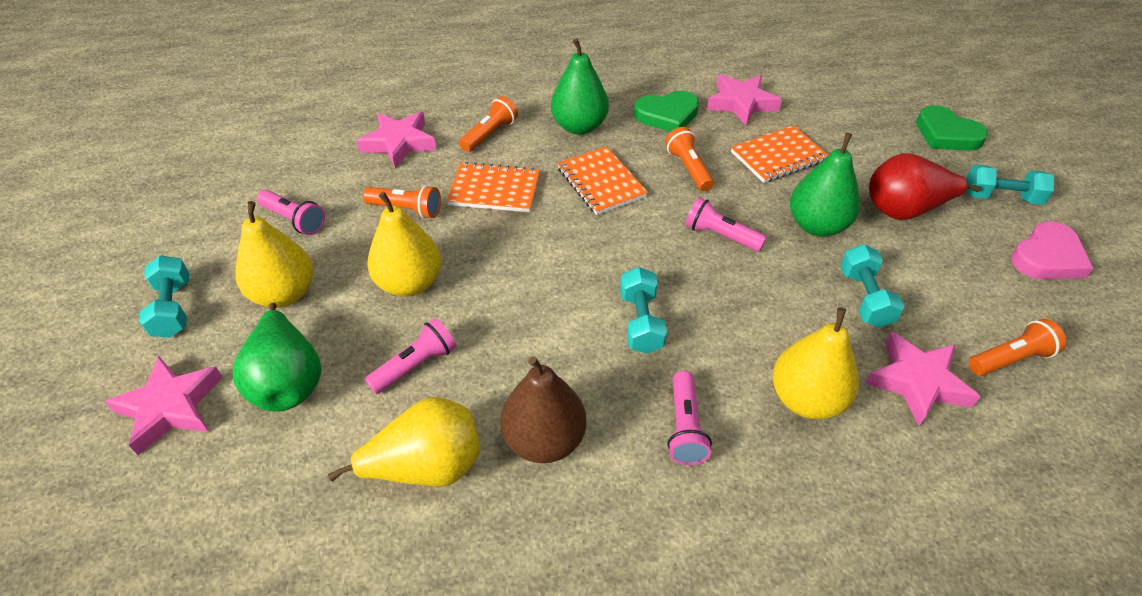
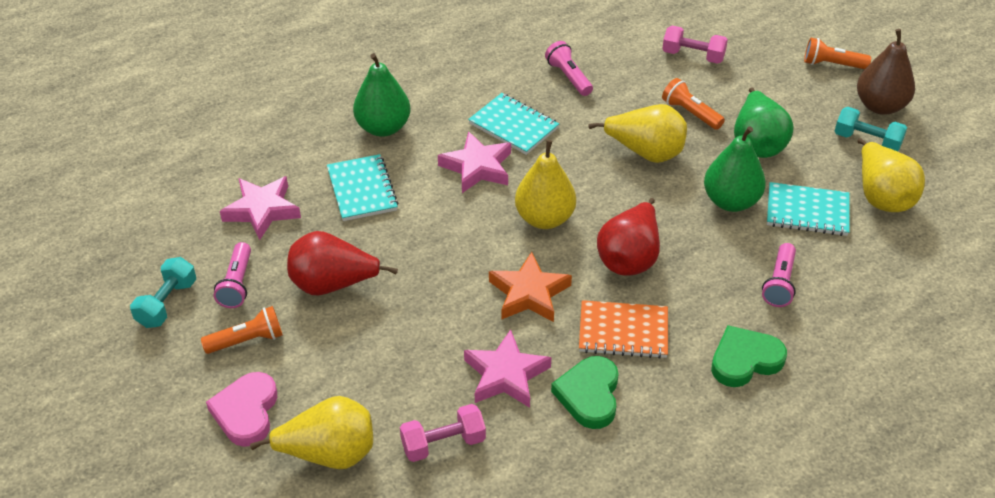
orange flashlight: [363,185,441,218] [459,96,518,152] [665,127,714,191] [969,319,1066,376] = 4 -> [201,306,283,354] [662,78,725,130] [804,38,871,69] = 3
orange notebook: [447,162,540,212] [557,146,648,215] [731,125,828,183] = 3 -> [579,300,668,359] = 1
orange star: none = 0 -> [489,252,572,322] = 1
pink dumbbell: none = 0 -> [400,404,486,462] [662,25,728,64] = 2
pink flashlight: [257,190,325,235] [365,318,456,394] [667,371,712,465] [685,197,767,252] = 4 -> [214,242,251,308] [545,41,593,96] [762,243,796,307] = 3
pink star: [104,356,223,455] [357,112,437,169] [707,74,782,126] [865,331,981,426] = 4 -> [220,176,301,240] [438,131,511,193] [464,329,551,408] = 3
red pear: [869,153,981,220] = 1 -> [287,231,398,295] [597,198,660,276] = 2
turquoise dumbbell: [139,255,189,338] [620,267,667,354] [840,244,904,328] [966,165,1054,205] = 4 -> [130,257,196,328] [835,107,907,152] = 2
turquoise notebook: none = 0 -> [327,154,398,221] [468,93,559,155] [767,182,850,236] = 3

